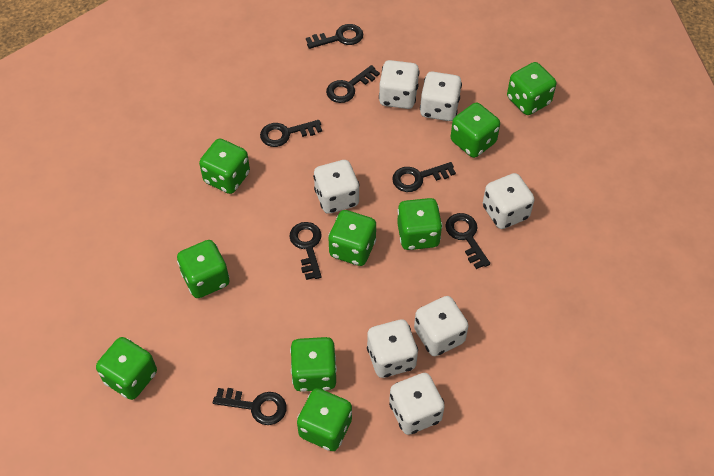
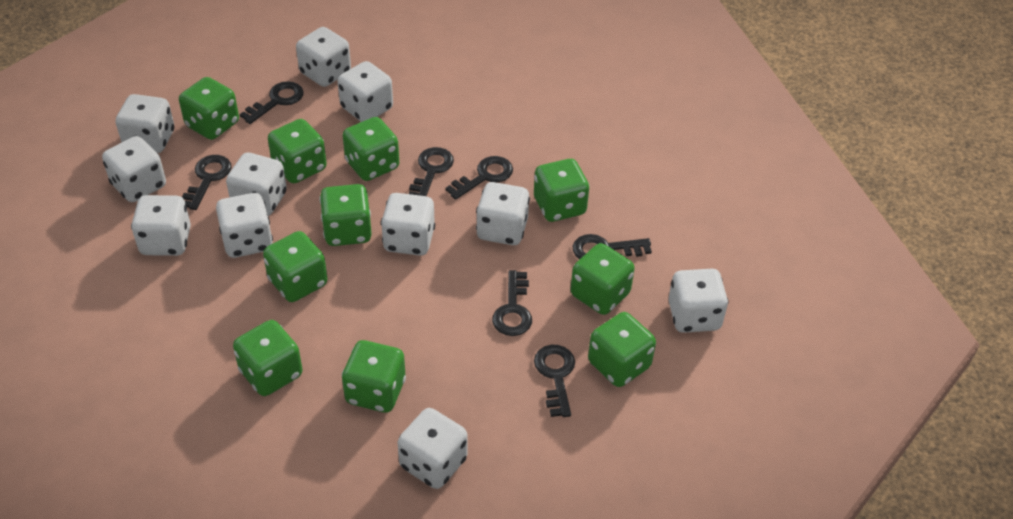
green dice: [96,337,157,400] [177,240,230,298] [199,138,250,194] [290,337,337,392] [297,388,352,451] [328,210,376,266] [397,198,443,250] [451,103,500,158] [507,62,556,115] = 9 -> [179,77,239,140] [233,320,302,396] [263,231,328,302] [268,119,327,183] [319,184,372,246] [342,340,406,413] [343,117,399,181] [534,159,589,222] [571,243,635,315] [588,312,656,387] = 10
white dice: [313,160,360,214] [367,319,418,378] [379,60,420,109] [389,373,445,435] [414,296,469,356] [420,72,462,121] [483,173,535,229] = 7 -> [102,136,166,202] [116,94,174,153] [131,195,191,256] [216,193,273,258] [226,153,287,216] [296,27,351,87] [338,61,393,122] [381,193,435,256] [398,408,467,489] [476,182,530,245] [668,269,728,333] = 11

